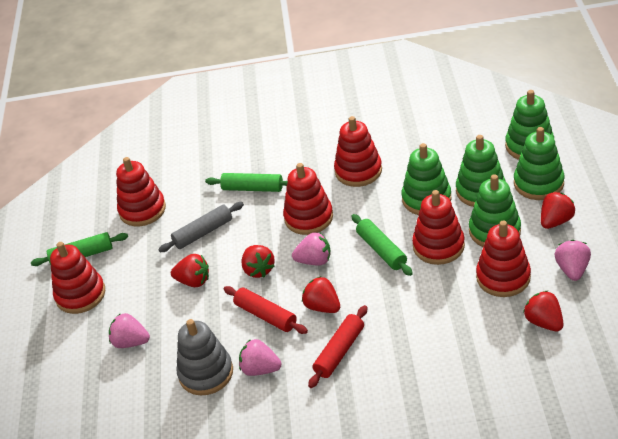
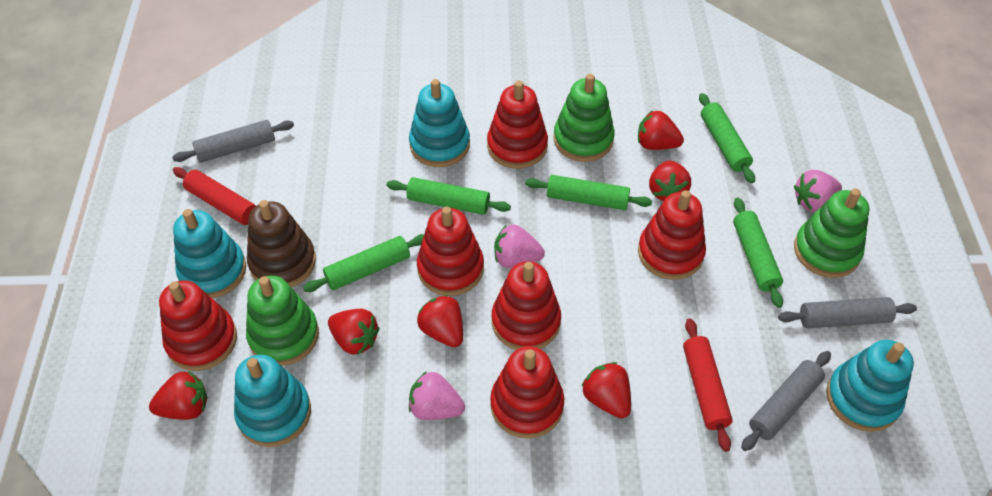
brown stacking toy: none = 0 -> [247,200,316,287] = 1
green rolling pin: [31,232,128,266] [205,173,288,192] [352,214,413,276] = 3 -> [303,234,424,292] [387,177,511,215] [525,175,652,210] [699,93,755,183] [733,198,783,308] = 5
green stacking toy: [402,143,451,215] [456,135,506,207] [469,174,521,247] [505,90,554,160] [514,127,565,200] = 5 -> [246,276,319,366] [553,74,615,162] [794,188,870,278] = 3
grey rolling pin: [158,202,244,252] = 1 -> [172,120,294,163] [741,351,831,451] [778,297,917,328] = 3
grey stacking toy: [176,319,233,395] = 1 -> none = 0
pink strawberry: [109,313,150,348] [239,339,282,376] [292,232,330,266] [554,240,591,281] = 4 -> [409,371,465,420] [494,224,545,268] [794,170,842,212] = 3
red strawberry: [171,254,209,287] [241,245,275,278] [302,276,340,313] [523,291,563,331] [541,192,575,229] = 5 -> [149,371,207,420] [328,309,380,354] [417,295,463,347] [582,362,631,418] [638,110,684,150] [649,161,691,201] = 6
turquoise stacking toy: none = 0 -> [173,209,246,298] [234,355,311,447] [409,79,470,167] [826,340,914,432] = 4

